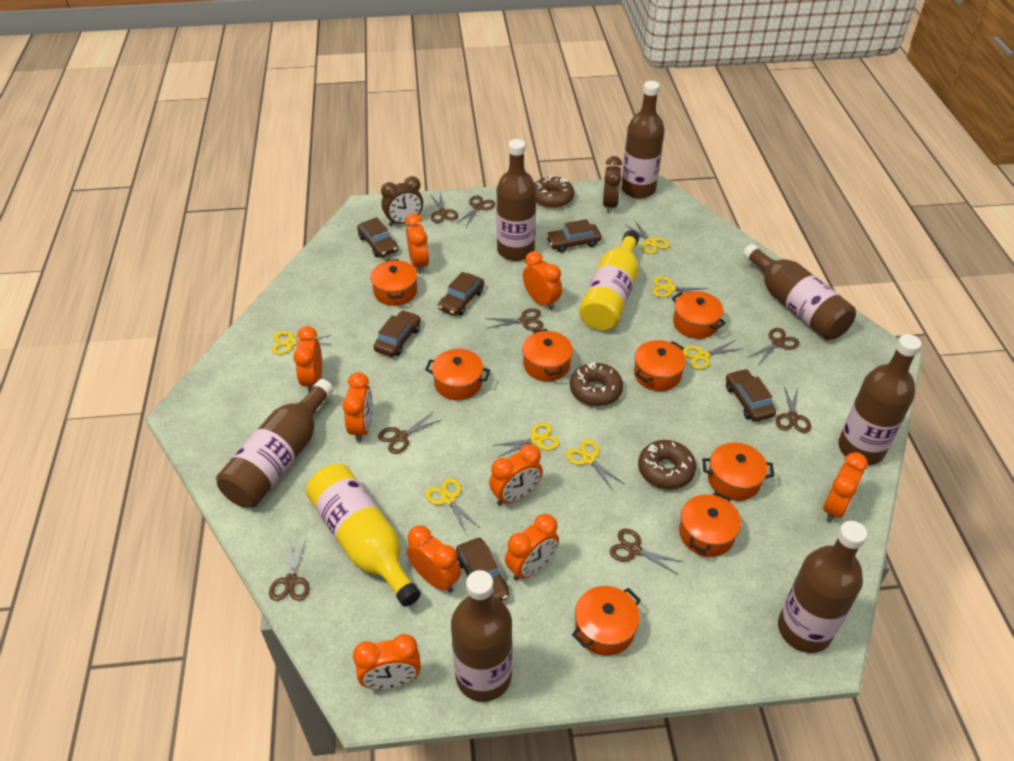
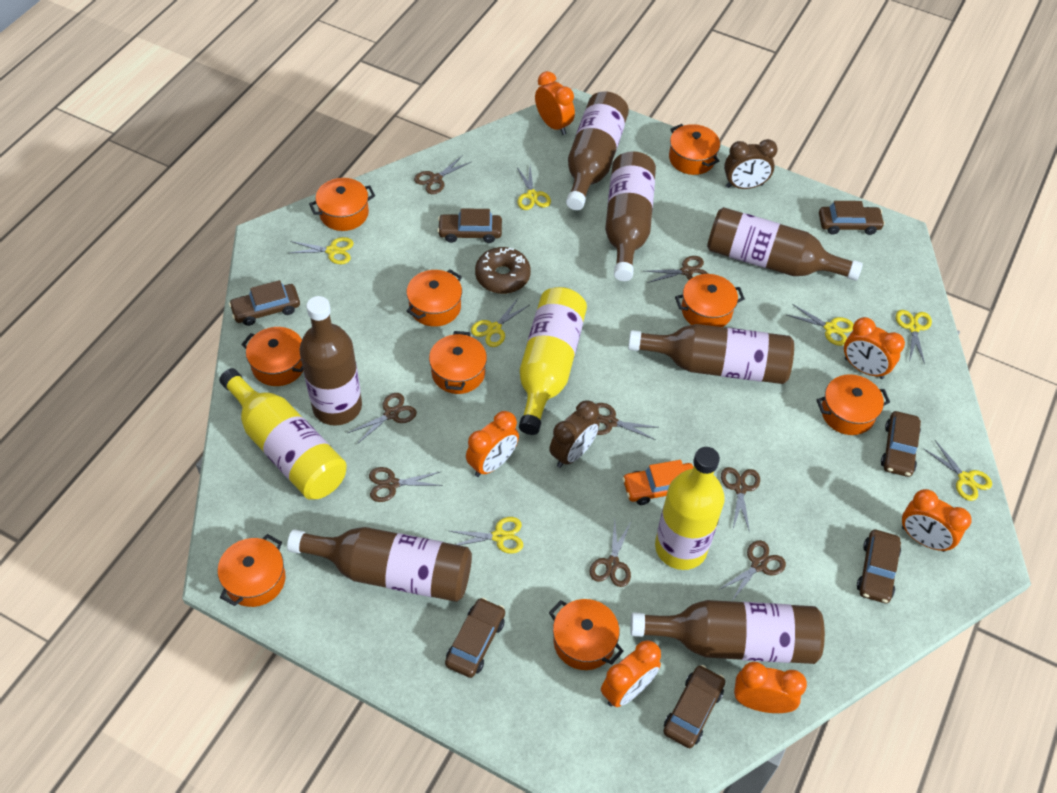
brown car: [357,217,398,257] [373,310,421,357] [438,272,484,316] [456,538,509,601] [546,219,602,253] [726,369,776,422] = 6 -> [229,280,300,326] [437,208,502,243] [445,598,505,678] [663,665,725,748] [819,201,885,235] [857,530,901,603] [881,411,921,477] = 7
brown donut: [535,175,574,208] [570,363,623,406] [638,440,696,489] = 3 -> [475,247,531,294] = 1
orange car: none = 0 -> [622,460,693,505] = 1
orange clock: [293,326,322,393] [342,372,373,443] [353,634,421,690] [405,213,429,274] [407,525,461,593] [489,444,543,505] [505,514,559,581] [523,251,562,310] [823,452,868,523] = 9 -> [466,411,519,477] [535,71,575,135] [601,640,661,707] [734,662,807,713] [844,317,905,379] [902,489,972,552] = 6
orange pot: [370,259,417,306] [425,349,490,400] [522,329,573,381] [572,586,641,656] [634,340,686,391] [672,291,726,339] [679,492,741,557] [702,442,774,501] = 8 -> [218,534,286,607] [241,327,304,386] [309,178,375,231] [406,269,462,327] [429,331,487,394] [549,599,624,670] [669,124,720,175] [675,274,745,327] [816,374,890,435] = 9
yellow bottle: [306,464,421,607] [579,230,639,331] = 2 -> [219,368,347,500] [519,287,587,435] [655,447,725,570] = 3

